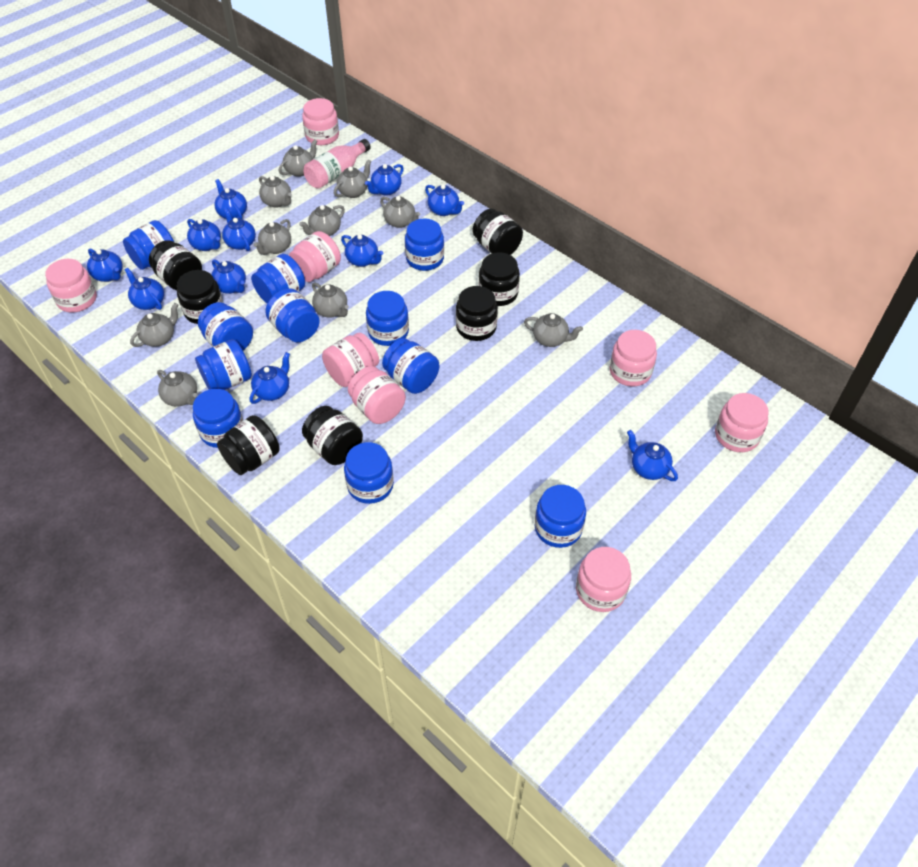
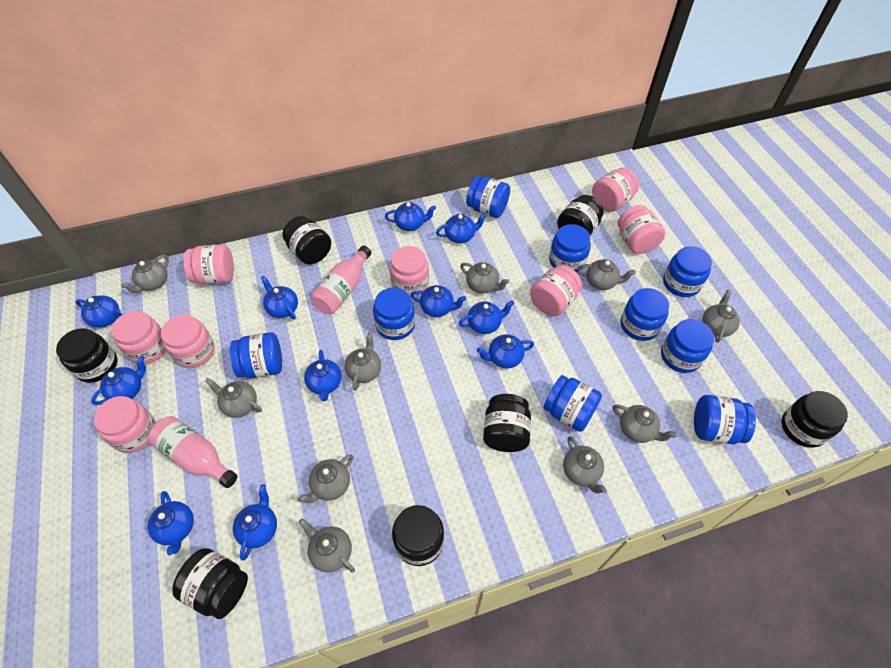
blue jar: [123,220,174,270] [193,389,243,448] [195,339,252,390] [198,302,253,351] [251,254,305,303] [265,288,320,342] [344,442,394,504] [366,291,409,346] [382,338,439,394] [405,218,444,271] [535,485,586,548] = 11 -> [230,332,282,378] [373,288,415,340] [466,176,510,218] [544,375,602,432] [549,224,591,273] [620,288,669,341] [661,319,714,373] [663,246,712,297] [694,395,756,444] = 9
pink bottle: [304,139,371,189] = 1 -> [148,416,238,488] [310,246,371,314] = 2

